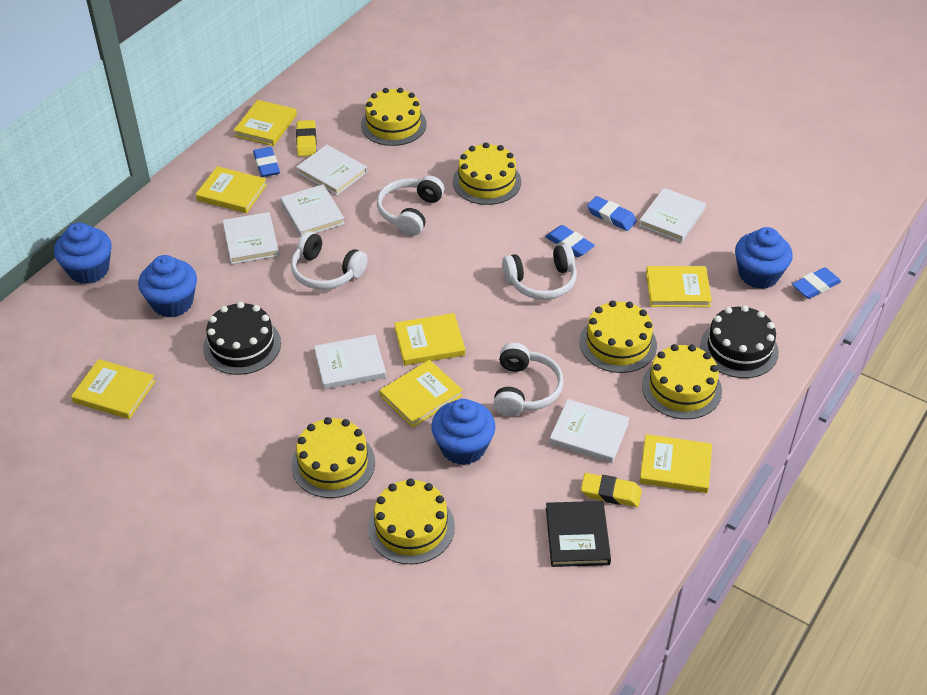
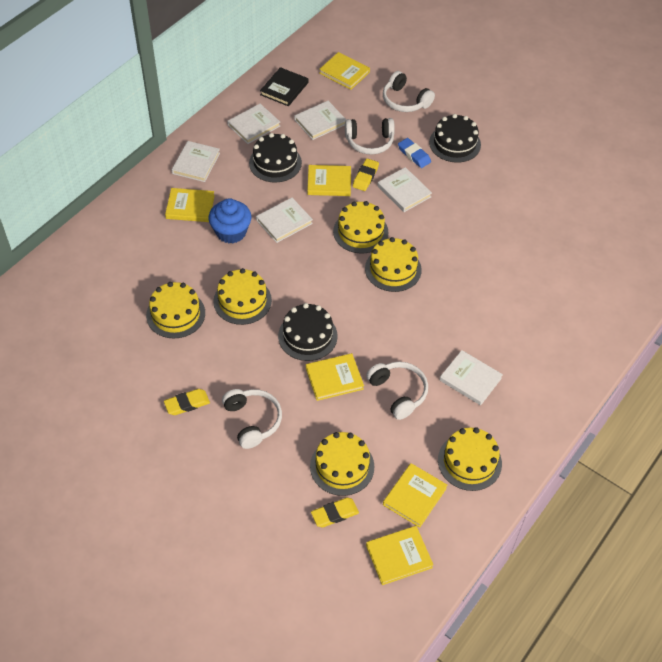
black cake: [203,302,281,375] [700,305,779,378] = 2 -> [249,133,302,183] [278,303,338,361] [429,114,481,163] = 3
blue cupcake: [54,223,112,284] [138,255,197,317] [431,399,495,465] [735,227,793,289] = 4 -> [209,198,251,244] = 1
blue eraser: [253,147,280,177] [545,225,595,257] [587,196,637,231] [792,267,841,299] = 4 -> [398,138,431,168] = 1
yellow book: [71,359,156,419] [196,166,267,213] [234,100,297,146] [380,360,463,428] [394,313,465,365] [639,434,712,493] [646,266,712,307] = 7 -> [165,188,215,222] [306,353,364,401] [307,165,351,196] [319,52,370,90] [366,526,433,585] [383,463,447,528] = 6
yellow eraser: [296,120,317,156] [581,473,642,507] = 2 -> [164,389,210,415] [311,498,359,527] [353,158,379,191] = 3

